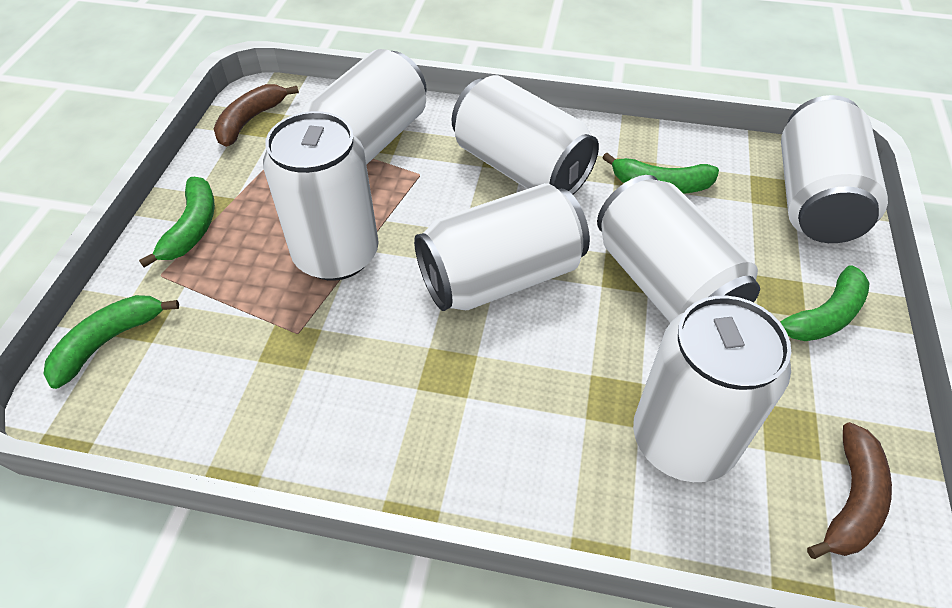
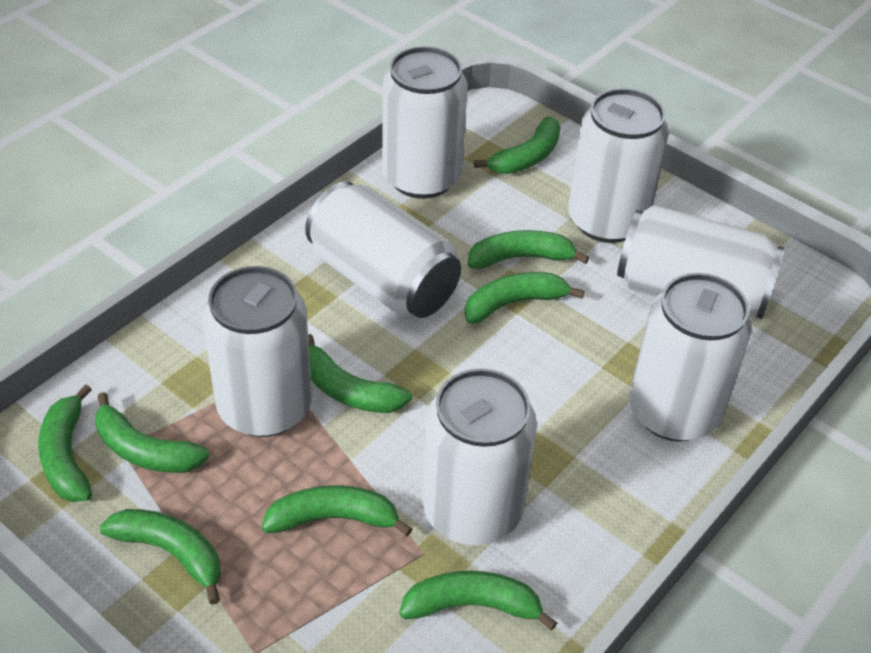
brown banana: [214,84,299,147] [807,422,892,559] = 2 -> none = 0
green banana: [44,295,179,389] [139,177,215,267] [602,153,719,194] [780,265,870,341] = 4 -> [38,384,92,502] [95,392,210,473] [100,509,221,605] [262,485,412,536] [308,334,412,413] [399,571,557,631] [465,272,585,324] [468,230,589,269] [474,116,560,174] = 9

